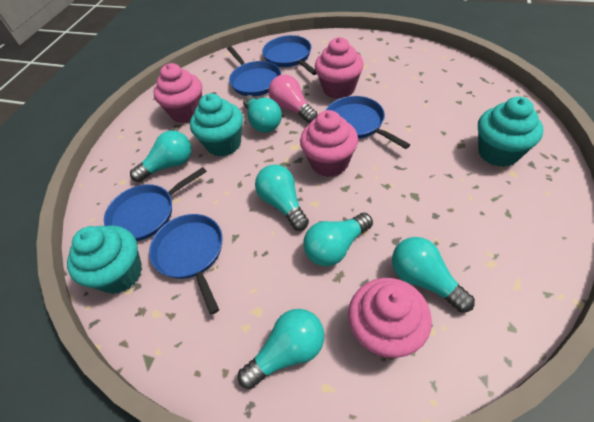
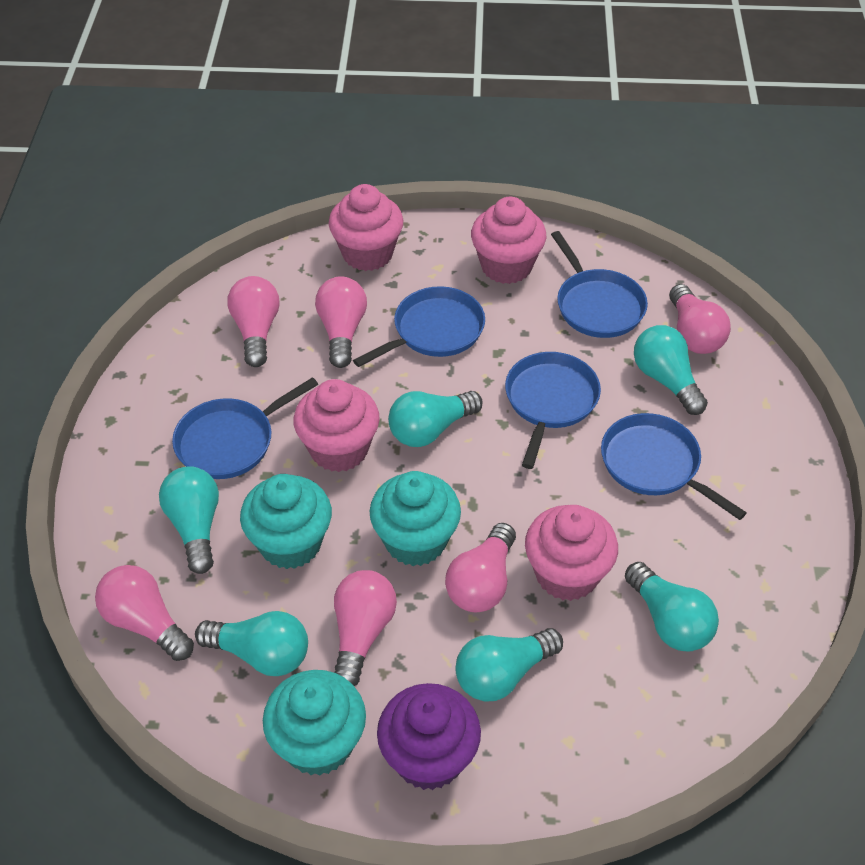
pink light bulb: [268,75,317,123] = 1 -> [95,565,194,661] [227,276,280,367] [315,276,367,368] [334,570,397,686] [445,523,516,613] [669,284,731,354] = 6
purple cupcake: none = 0 -> [377,683,481,790] = 1

